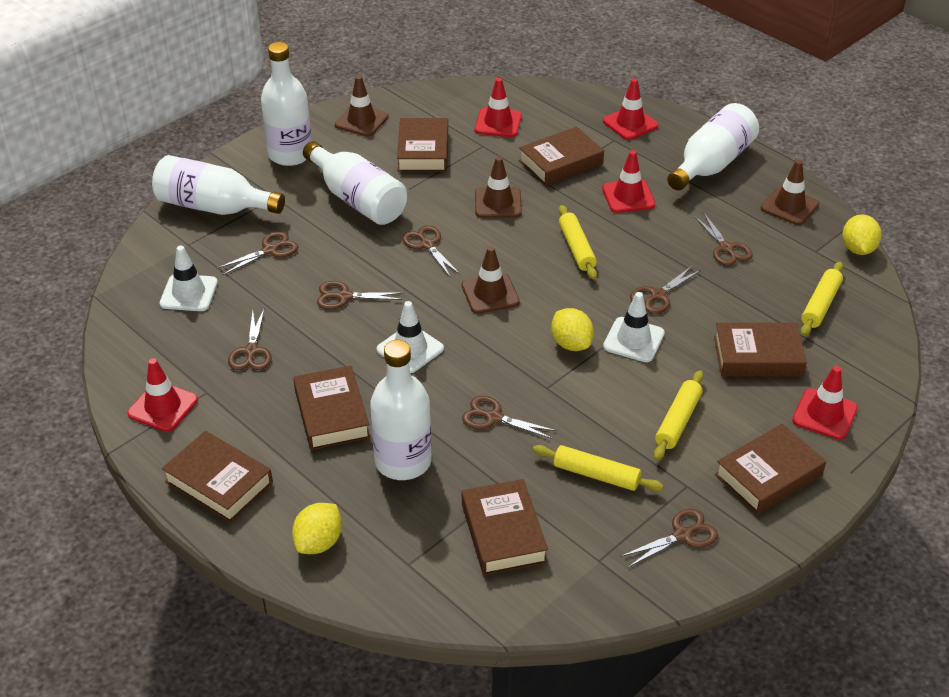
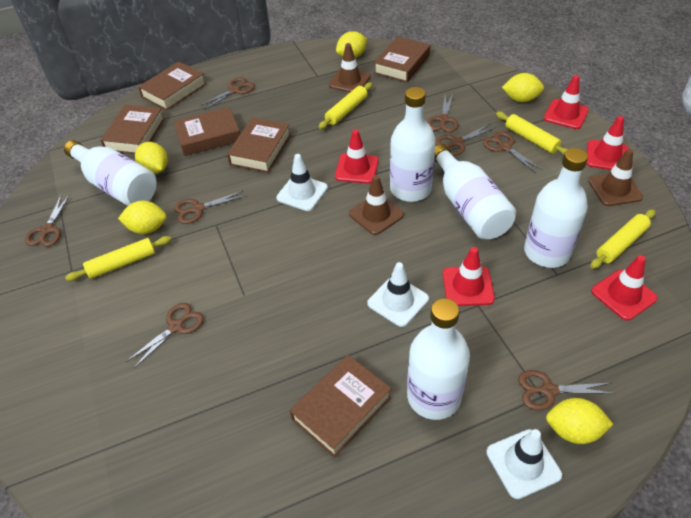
brown book: [162,431,273,523] [293,366,370,450] [397,118,448,172] [462,479,548,576] [519,127,604,186] [714,323,807,376] [715,424,826,514] = 7 -> [100,105,165,154] [138,62,206,111] [173,107,240,156] [227,117,291,173] [290,355,392,458] [374,36,430,82] = 6
brown traffic cone: [335,76,388,137] [461,246,520,314] [475,157,522,218] [761,160,819,225] = 4 -> [329,43,371,92] [349,175,404,235] [588,149,643,206] = 3
yellow lemon: [292,503,342,554] [551,308,594,351] [842,214,882,255] = 3 -> [118,201,167,234] [135,142,168,174] [336,31,367,58] [502,73,544,102] [546,398,613,444] = 5

